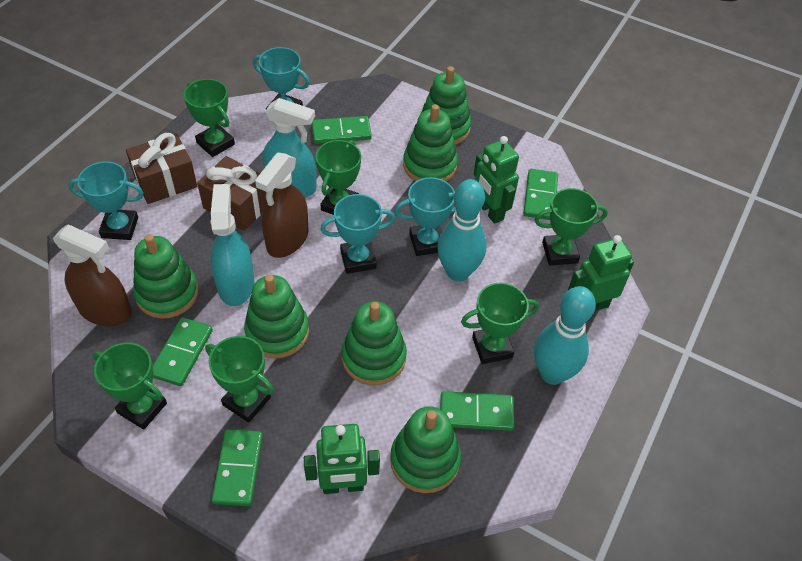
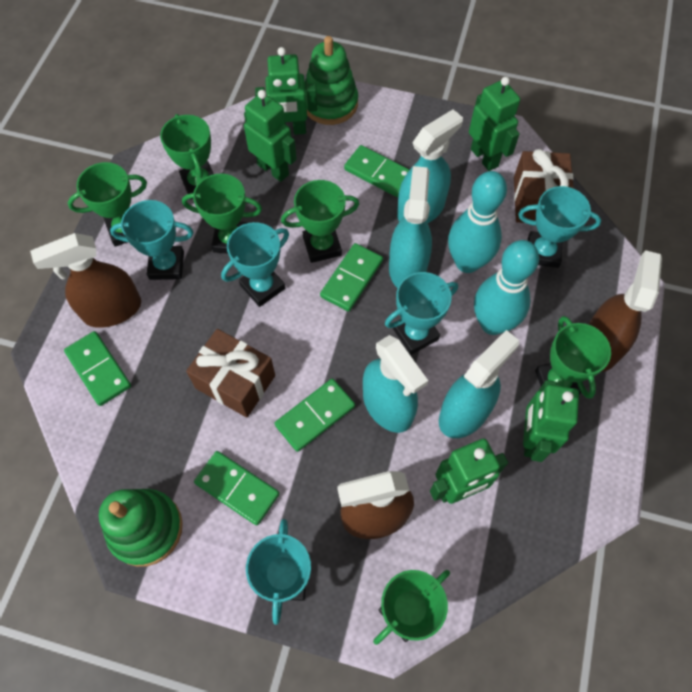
brown spray bottle: [53,224,132,326] [255,153,308,258] = 2 -> [30,233,141,328] [337,471,414,539] [588,250,662,372] = 3
green robot: [304,424,380,494] [474,136,519,224] [568,235,634,310] = 3 -> [244,90,297,182] [255,47,317,135] [430,439,508,504] [469,77,520,171] [523,380,579,462] = 5
green stacking toy: [133,234,198,319] [244,274,309,359] [341,301,407,385] [390,406,461,493] [403,104,458,181] [420,66,471,145] = 6 -> [99,489,183,567] [305,36,358,125] = 2
turquoise spray bottle: [210,184,254,306] [263,98,317,198] = 2 -> [363,335,428,433] [389,166,432,288] [397,109,463,223] [439,330,519,438] = 4
turquoise trophy: [68,161,143,240] [253,47,310,109] [320,194,395,274] [394,177,456,256] = 4 -> [110,200,193,280] [221,222,289,307] [246,519,311,625] [385,272,458,355] [518,186,601,268] = 5

